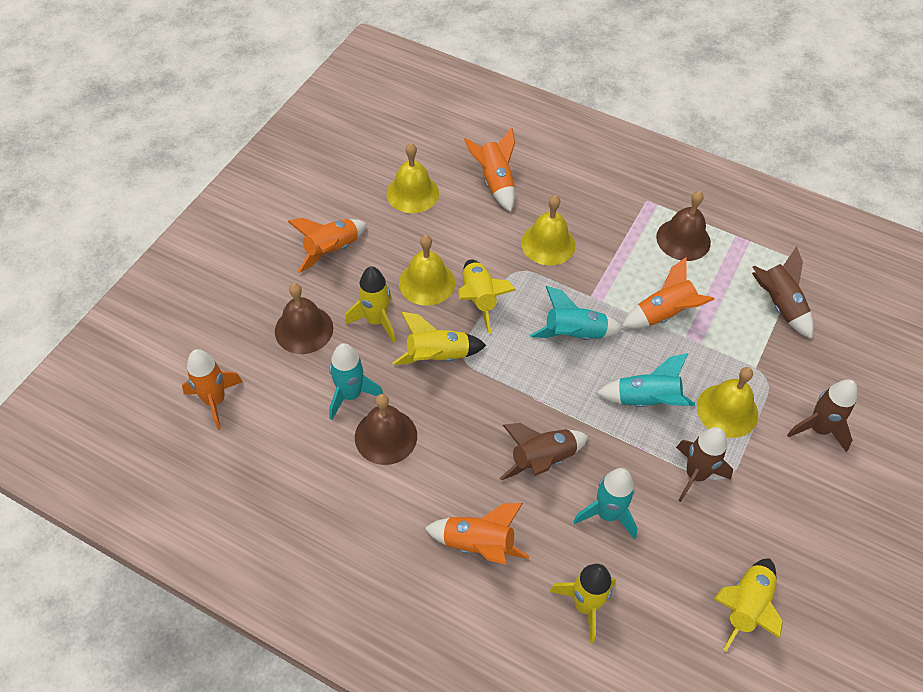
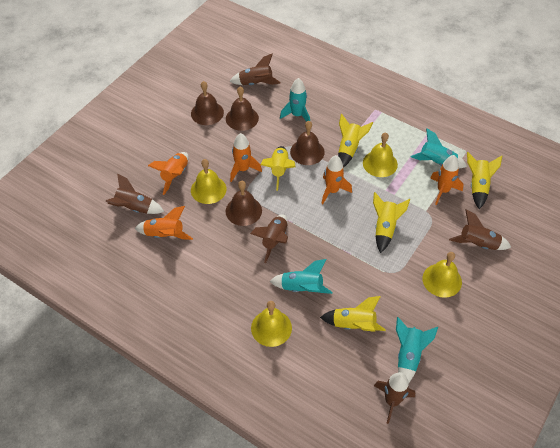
brown bell: [275,283,333,354] [355,394,417,465] [656,191,711,261] = 3 -> [191,81,224,125] [226,86,259,131] [226,181,262,226] [290,121,325,165] = 4
brown rocket: [500,423,588,480] [676,427,733,502] [752,246,814,339] [787,379,857,452] = 4 -> [106,174,164,214] [229,54,281,85] [250,214,288,263] [374,372,415,424] [449,209,511,250] = 5

